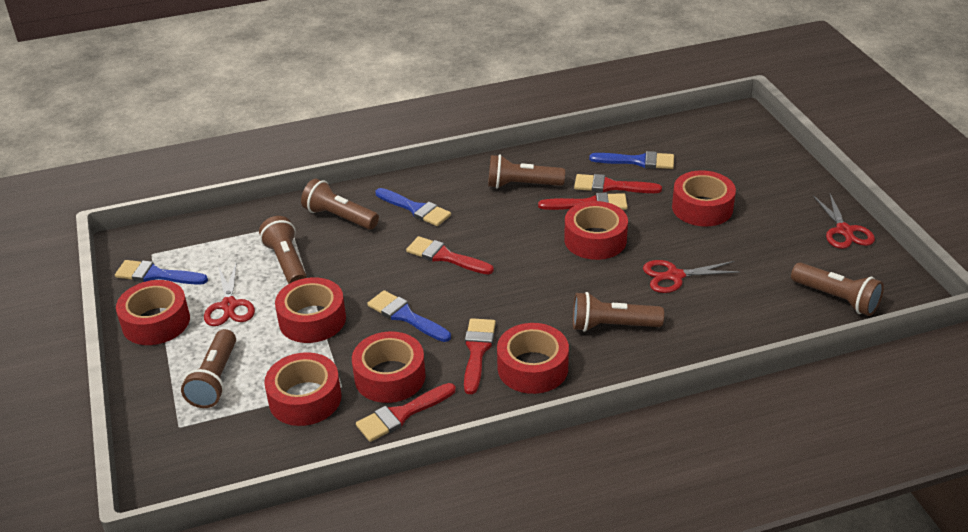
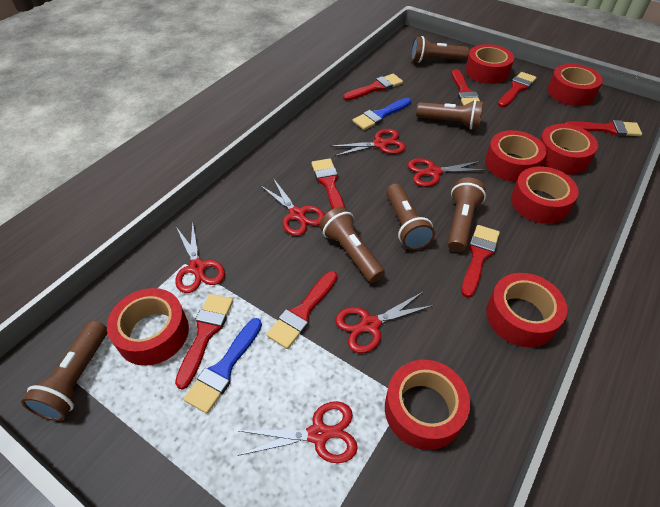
blue brush: [115,260,208,285] [367,290,451,342] [375,188,451,226] [589,151,674,169] = 4 -> [184,318,262,414] [352,98,411,130] = 2
red brush: [356,383,456,442] [406,236,494,274] [464,318,496,394] [538,193,628,210] [574,174,662,193] = 5 -> [175,294,233,390] [266,271,337,349] [311,158,345,209] [343,74,403,101] [452,69,480,106] [461,225,500,298] [498,72,537,107] [565,120,642,136] = 8
red scissors: [204,262,255,326] [643,260,741,293] [813,192,875,249] = 3 -> [175,221,225,293] [238,401,357,463] [260,178,325,236] [330,129,406,156] [335,292,434,353] [408,158,488,187] = 6
red tape: [116,280,190,345] [264,352,341,426] [275,277,346,343] [352,331,426,403] [497,323,569,394] [564,201,628,260] [672,170,736,226] = 7 -> [107,288,189,366] [385,360,470,450] [465,44,514,84] [485,130,546,182] [486,273,567,348] [511,166,579,224] [540,124,598,175] [547,64,603,106] = 8

